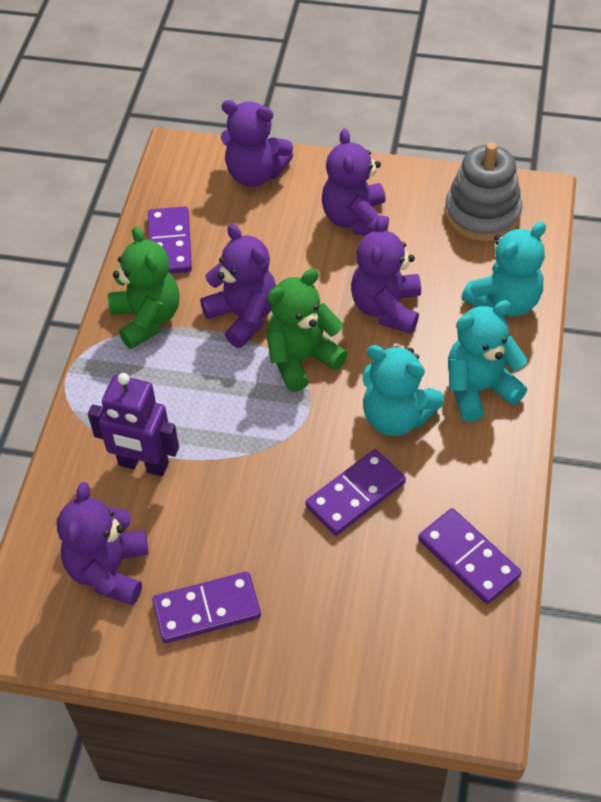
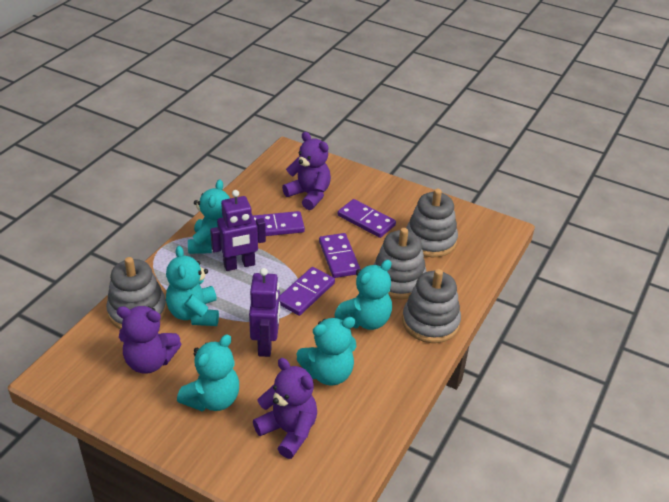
green teddy bear: [108,226,180,349] [266,269,348,392] = 2 -> none = 0
grey stacking toy: [445,142,522,241] = 1 -> [106,257,167,329] [374,228,427,299] [402,269,461,343] [406,189,458,257] = 4
purple robot: [88,373,179,476] = 1 -> [210,190,266,271] [249,268,280,357] = 2
purple teddy bear: [57,482,149,606] [200,224,276,348] [221,100,293,187] [322,129,389,235] [351,216,421,334] = 5 -> [117,306,181,374] [253,358,317,459] [282,132,331,210] = 3
turquoise teddy bear: [362,345,444,436] [448,300,528,422] [461,222,546,316] = 3 -> [166,246,219,326] [177,334,239,411] [188,179,230,254] [296,317,356,386] [334,260,392,330] = 5

